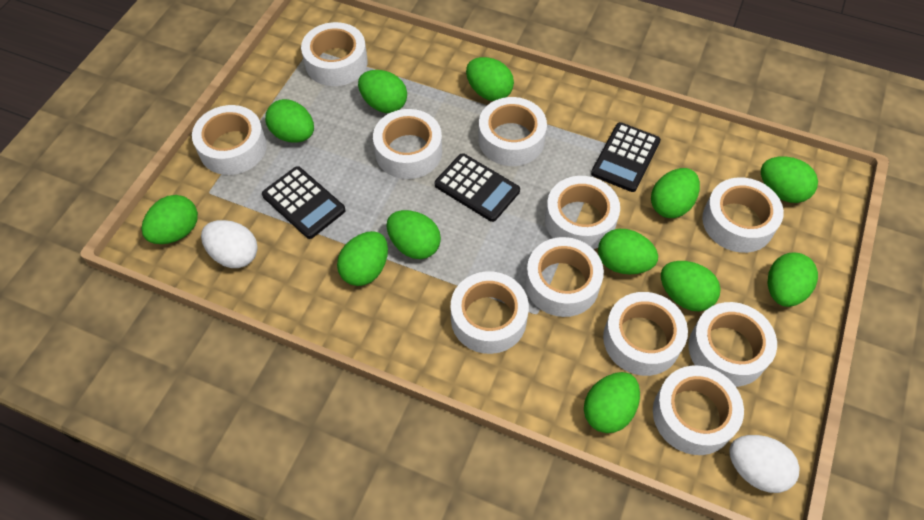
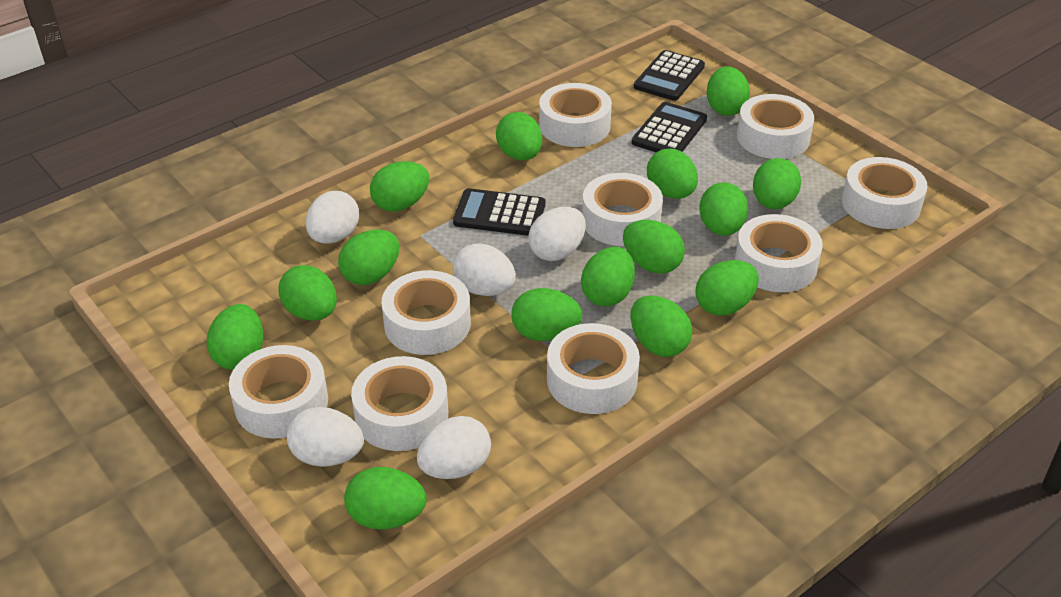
green egg: [142,195,198,244] [265,99,314,143] [337,231,388,286] [358,70,407,113] [386,210,441,259] [466,57,514,101] [584,372,640,433] [598,229,658,274] [651,168,700,218] [661,261,721,312] [761,156,818,203] [767,253,818,307] = 12 -> [207,304,263,370] [278,265,337,321] [338,230,399,285] [344,467,427,530] [370,161,429,212] [496,112,542,161] [511,288,582,341] [581,247,635,306] [623,220,685,274] [630,295,692,357] [647,148,698,199] [695,260,759,315] [699,182,748,236] [707,66,750,116] [753,158,801,209] = 15
white egg: [201,220,258,268] [729,435,800,493] = 2 -> [287,407,364,467] [306,191,359,244] [417,416,491,479] [453,243,516,296] [529,207,586,261] = 5
white tape: [192,105,267,175] [301,22,368,86] [373,109,442,179] [451,271,529,354] [478,97,547,166] [525,237,604,317] [545,176,620,249] [603,292,688,376] [653,366,744,455] [688,302,777,387] [702,177,784,253] = 11 -> [229,345,328,439] [351,356,448,451] [381,270,471,355] [539,83,612,147] [547,323,640,414] [582,173,663,246] [735,214,823,292] [737,94,814,159] [842,157,928,229] = 9

